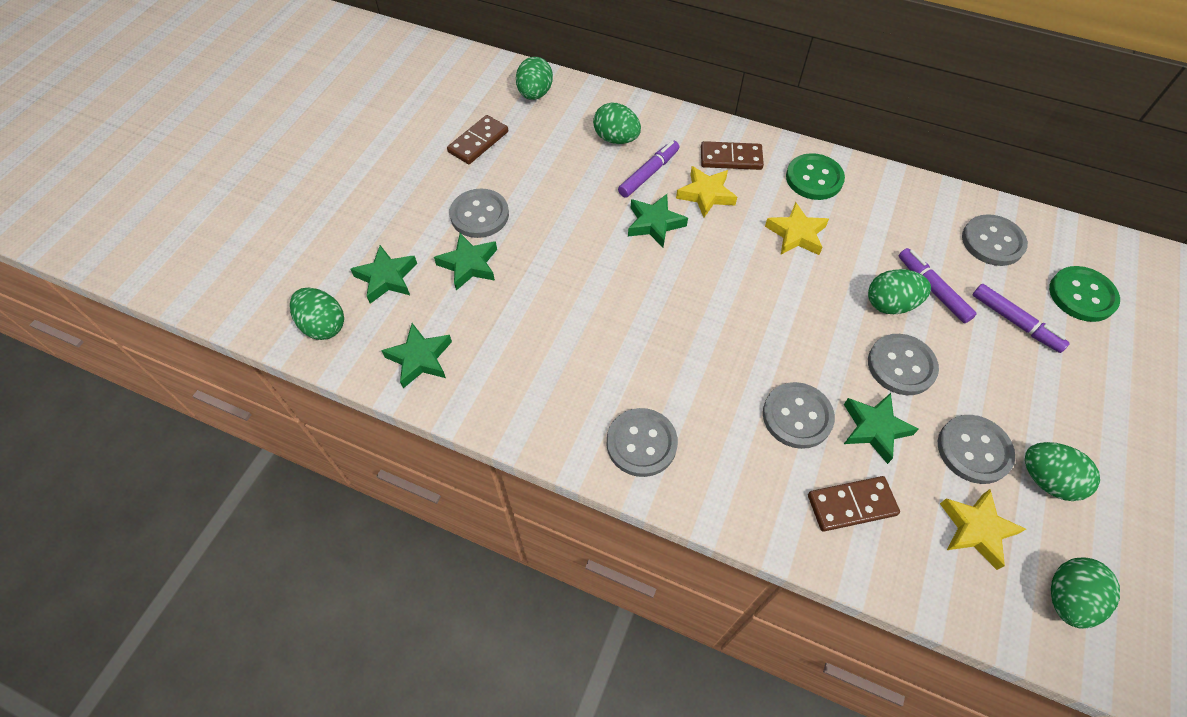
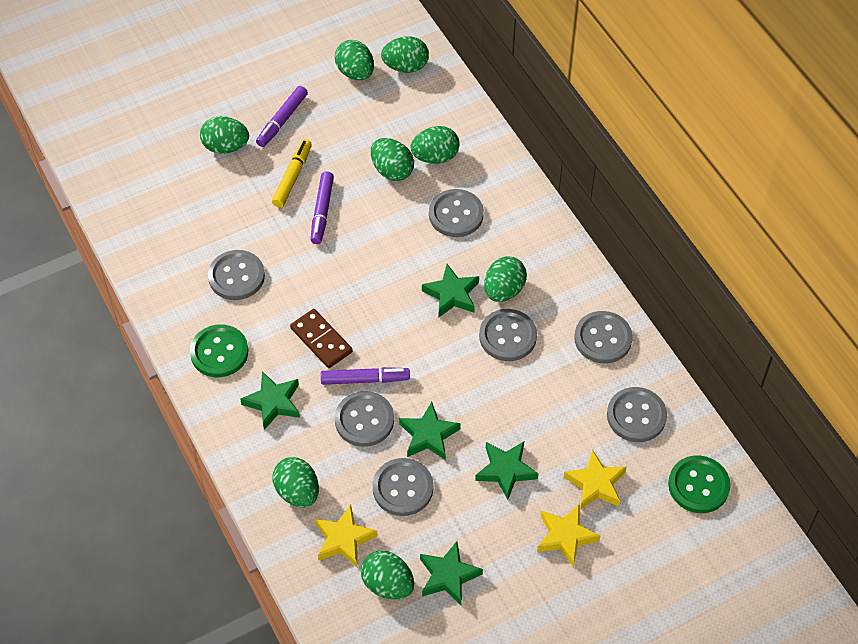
brown domino: [447,115,508,164] [701,141,764,170] [808,476,900,531] = 3 -> [290,309,353,368] = 1
green egg: [290,288,344,340] [516,57,553,100] [593,102,641,144] [868,269,931,314] [1025,442,1100,501] [1051,558,1120,629] = 6 -> [200,116,249,154] [273,457,319,507] [335,40,374,80] [361,551,414,599] [371,138,414,181] [381,36,429,73] [411,126,460,164] [484,256,527,302] = 8
grey button: [449,189,509,238] [606,408,678,477] [763,382,835,449] [868,334,939,395] [938,415,1015,484] [962,214,1028,266] = 6 -> [208,250,265,300] [335,391,394,447] [372,458,433,516] [429,189,484,237] [479,309,537,361] [574,311,633,363] [607,387,667,442] = 7
yellow marker: none = 0 -> [272,139,312,207] = 1

